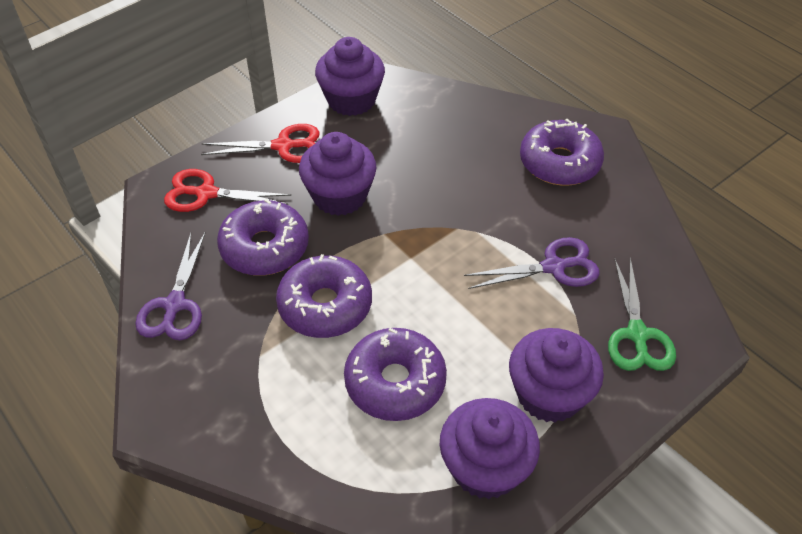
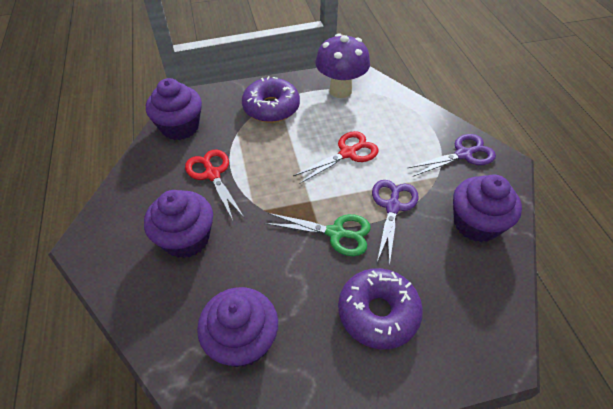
purple donut: [217,199,309,276] [276,254,372,338] [344,328,447,421] [520,118,604,186] = 4 -> [242,76,300,123] [338,268,423,349] = 2
purple mushroom: none = 0 -> [315,33,370,98] = 1

